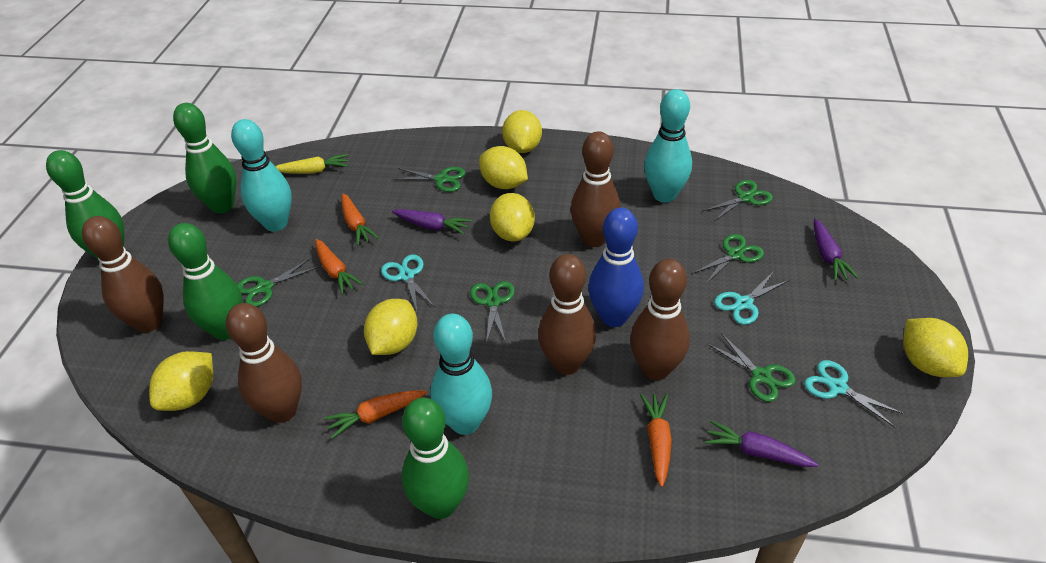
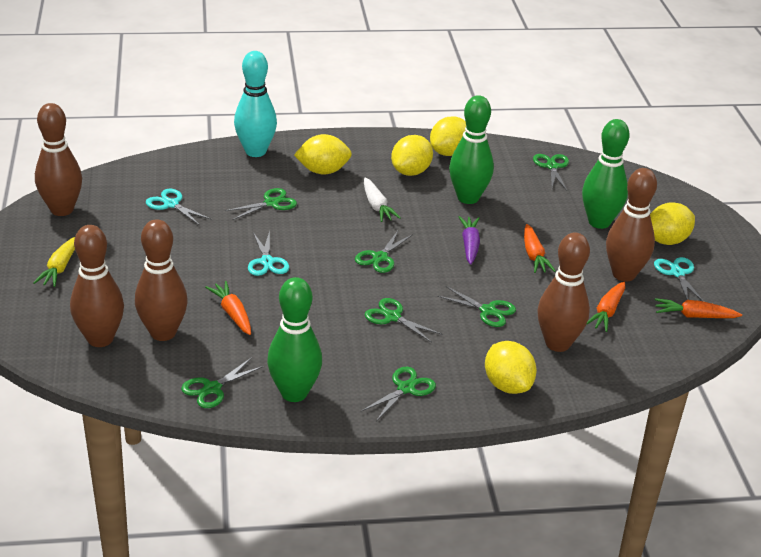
blue bowling pin: [588,208,644,327] = 1 -> none = 0
green bowling pin: [46,150,124,259] [168,223,243,340] [173,103,237,213] [402,398,469,519] = 4 -> [267,277,322,402] [449,95,494,204] [582,119,630,229] = 3
green scissors: [237,258,318,307] [395,167,466,192] [470,281,515,344] [692,234,764,284] [703,180,773,221] [708,333,796,402] = 6 -> [181,358,264,408] [225,188,297,220] [355,231,413,273] [361,367,436,421] [365,298,443,343] [437,286,516,327] [533,154,569,191] = 7
purple carrot: [392,209,472,235] [705,420,818,467] [814,219,859,281] = 3 -> [459,216,480,265] = 1
turquoise bowling pin: [231,119,292,231] [430,314,492,435] [644,89,692,203] = 3 -> [234,51,277,157] = 1
white carrot: none = 0 -> [364,178,401,222] = 1
yellow lemon: [149,351,213,411] [364,299,418,355] [479,146,528,189] [490,193,535,241] [502,110,542,153] [903,318,968,377] = 6 -> [294,134,352,175] [391,135,433,176] [430,116,466,156] [485,341,537,394] [650,202,695,245] = 5

